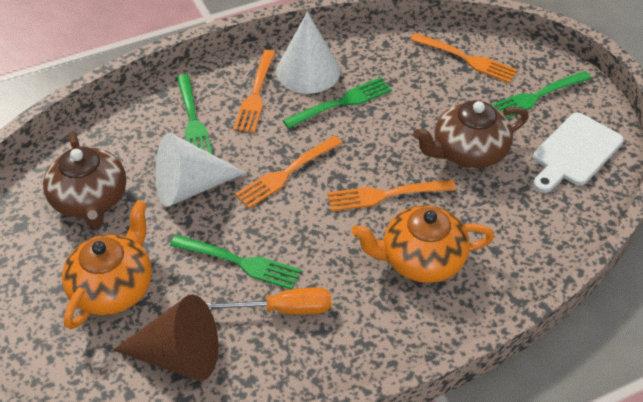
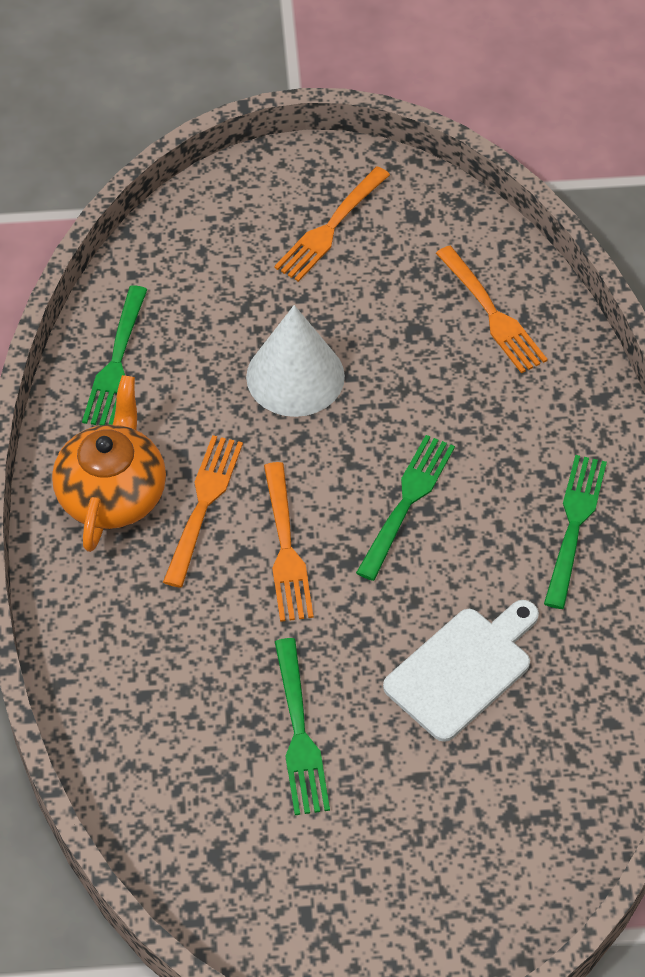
brown cone: [113,294,218,381] = 1 -> none = 0
brown teapot: [43,131,126,229] [413,100,529,169] = 2 -> none = 0
orange screwdriver: [206,287,332,315] = 1 -> none = 0
orange teapot: [62,200,152,330] [352,205,494,283] = 2 -> [52,375,166,552] = 1
white cone: [155,133,246,207] [276,12,340,94] = 2 -> [246,305,345,417] = 1

